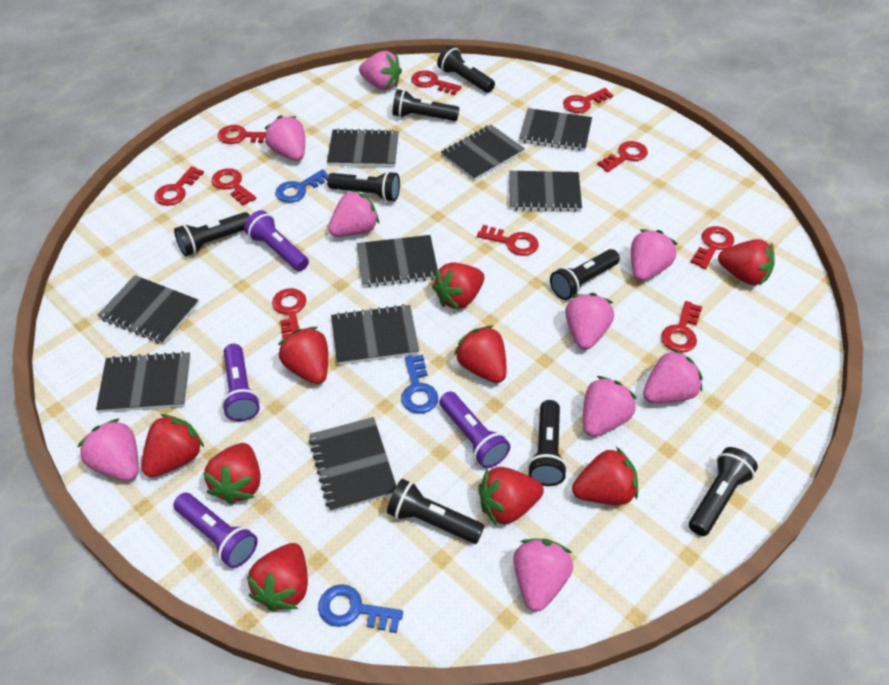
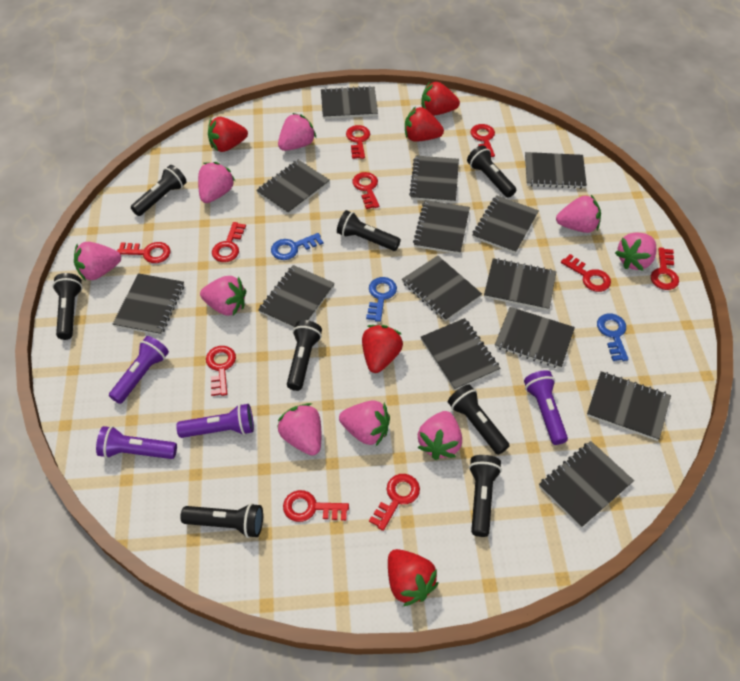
black notebook: [96,351,190,413] [98,275,199,344] [309,417,396,512] [327,128,399,167] [331,304,419,365] [357,235,437,288] [441,125,525,181] [509,171,582,212] [519,108,592,151] = 9 -> [113,273,184,336] [256,160,330,215] [258,265,335,328] [321,86,378,119] [402,255,482,321] [409,156,459,203] [413,200,470,254] [421,318,500,390] [473,195,539,254] [484,258,556,311] [495,307,575,369] [525,152,587,189] [539,441,634,528] [587,371,671,441] = 14
red strawberry: [142,414,204,477] [203,443,261,505] [247,543,308,612] [278,327,328,384] [432,262,484,310] [454,325,507,383] [478,467,544,526] [572,447,638,505] [718,239,775,286] = 9 -> [208,117,248,152] [362,325,403,373] [388,549,439,606] [405,106,444,142] [421,82,460,116] = 5

